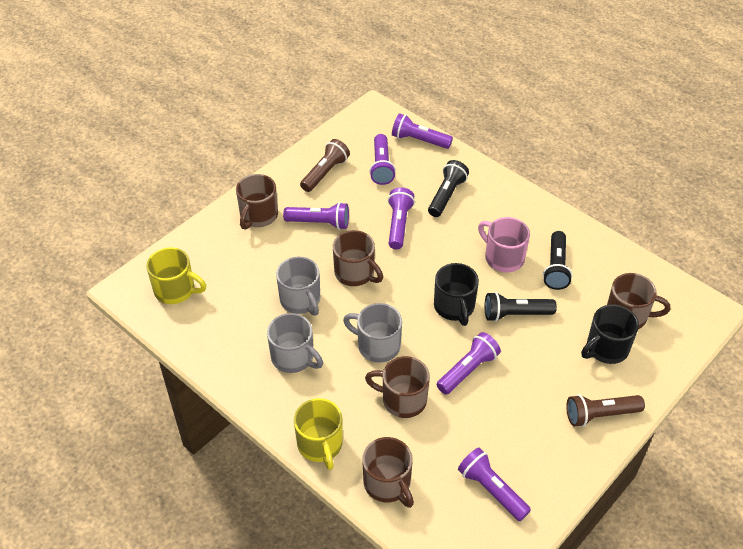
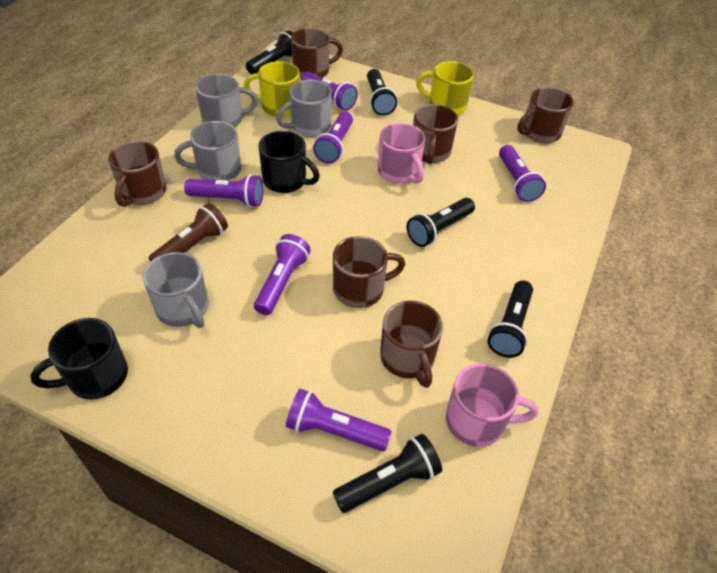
black flashlight: [428,160,469,217] [485,292,557,322] [543,231,572,290] = 3 -> [246,30,293,74] [333,434,442,513] [367,69,397,116] [406,198,475,247] [488,280,533,358] = 5
brown flashlight: [300,139,350,192] [566,394,645,427] = 2 -> [149,203,228,262] = 1
brown mug: [236,174,278,230] [333,230,383,286] [362,437,414,508] [365,356,430,418] [607,273,670,329] = 5 -> [108,141,167,207] [291,28,343,78] [333,236,405,308] [380,301,443,388] [413,104,458,164] [517,87,574,143] = 6
grey mug: [267,313,323,373] [276,257,320,316] [343,303,402,363] = 3 -> [143,252,209,328] [174,121,241,181] [195,74,258,127] [276,80,332,137] = 4
pink mug: [478,217,530,272] = 1 -> [378,123,425,184] [446,364,538,447] = 2

